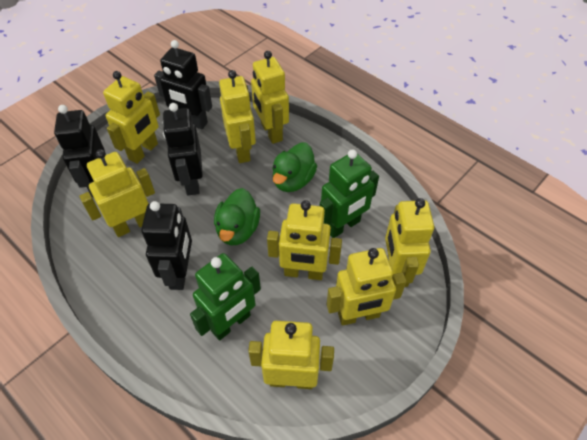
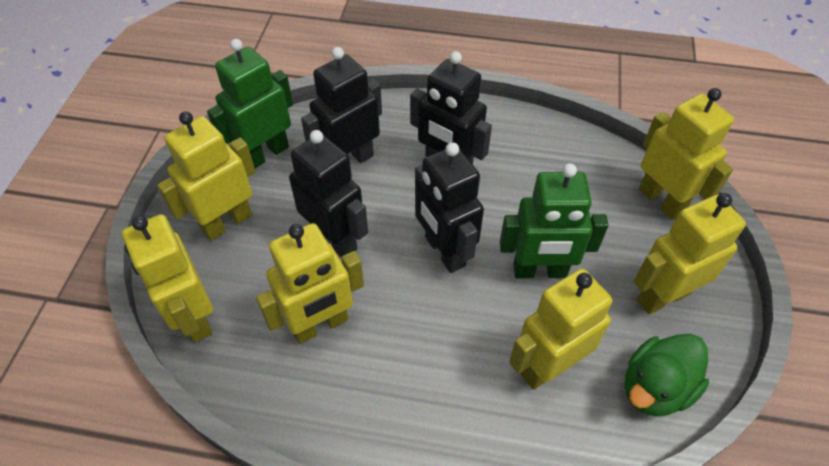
green duck: [214,188,260,245] [272,142,317,192] = 2 -> [625,334,709,416] = 1
yellow robot: [79,149,155,237] [103,71,160,164] [219,70,256,163] [248,321,334,389] [251,51,289,144] [267,200,342,280] [327,248,407,326] [385,198,434,287] = 8 -> [122,214,213,342] [157,111,256,241] [256,223,364,344] [509,268,612,390] [634,193,746,314] [639,88,734,220] = 6

